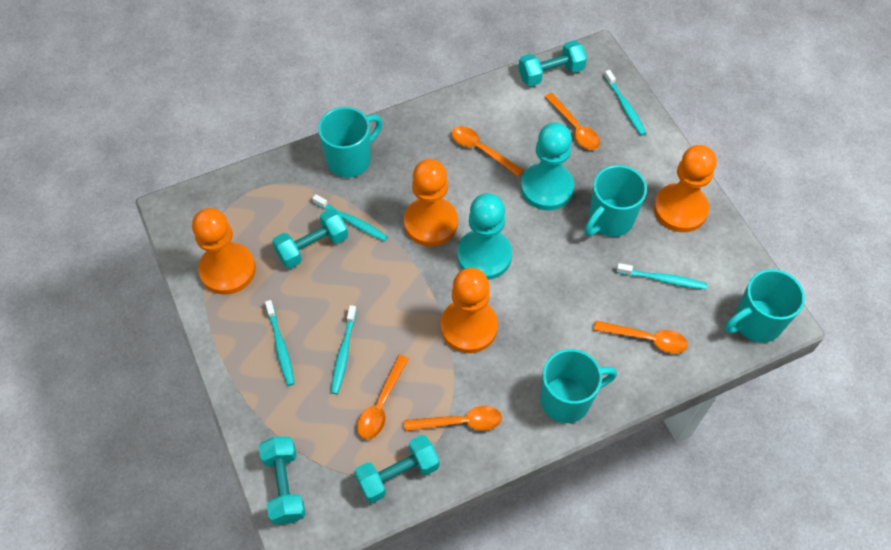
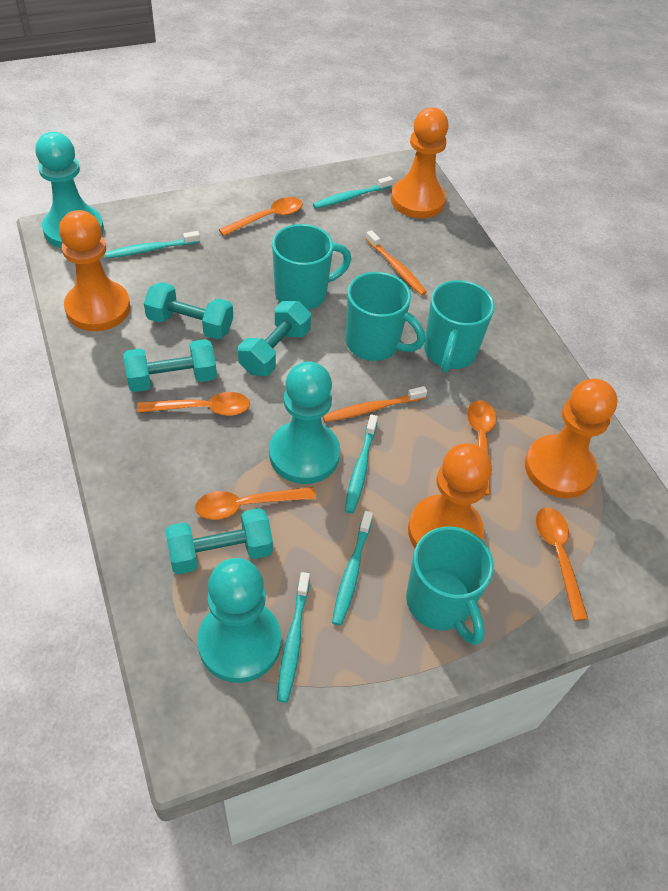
orange toothbrush: none = 0 -> [323,386,427,422] [366,230,427,295] = 2
turquoise pawn: [457,193,512,280] [521,123,574,210] = 2 -> [35,132,104,248] [197,558,281,683] [269,361,340,484] = 3

